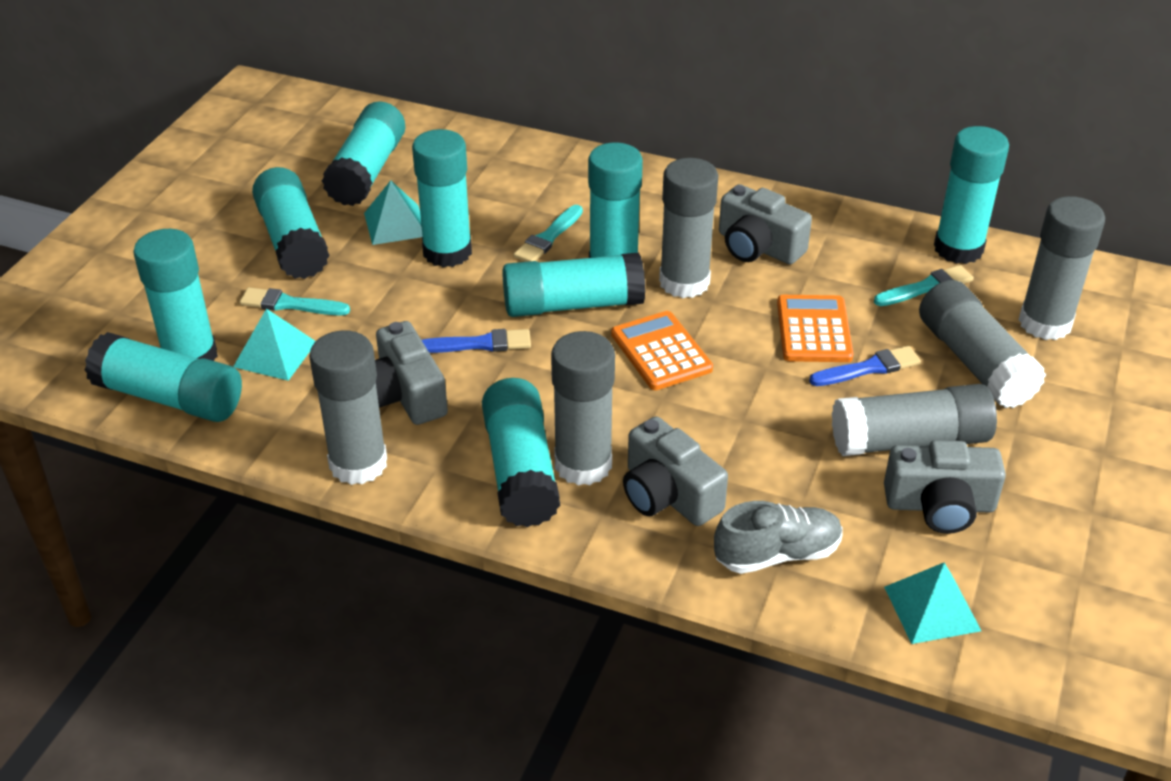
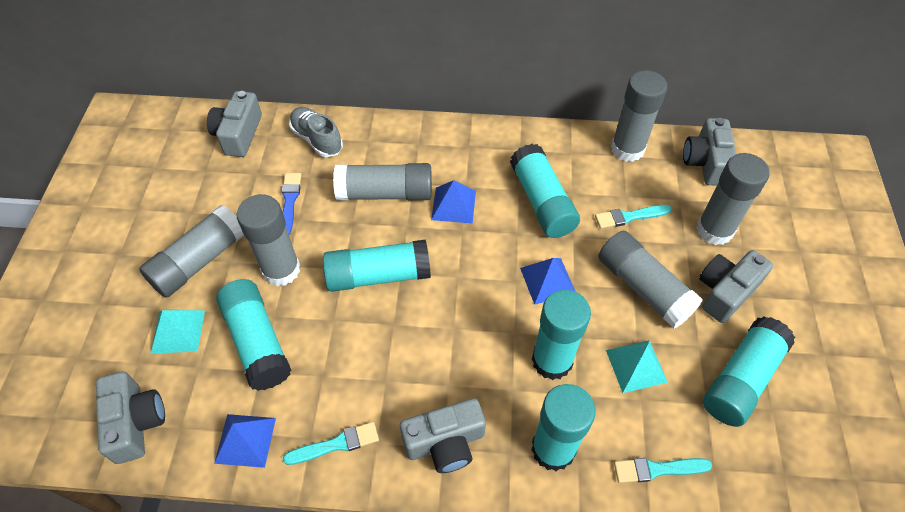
blue brush: [422,329,531,353] [809,346,921,386] = 2 -> [281,173,301,235] = 1
blue pyramid: none = 0 -> [214,414,276,468] [431,180,476,224] [520,258,575,305] = 3
grey camera: [375,321,448,425] [623,416,728,526] [719,184,812,264] [884,440,1006,534] = 4 -> [96,371,165,464] [207,91,262,157] [400,398,486,473] [683,118,736,186] [699,250,773,323] = 5
orange calculator: [611,311,713,390] [777,295,853,362] = 2 -> none = 0
turquoise glue stick: [85,332,242,422] [133,229,218,361] [252,167,330,279] [322,101,406,206] [412,129,472,267] [482,378,561,527] [502,252,645,317] [588,142,643,258] [934,126,1009,264] = 9 -> [216,279,292,391] [323,240,431,292] [510,144,580,238] [531,384,596,471] [532,290,591,380] [703,316,795,427] = 6
turquoise pyramid: [233,309,316,381] [364,180,423,245] [884,563,981,644] = 3 -> [150,310,205,354] [606,340,668,393] = 2

